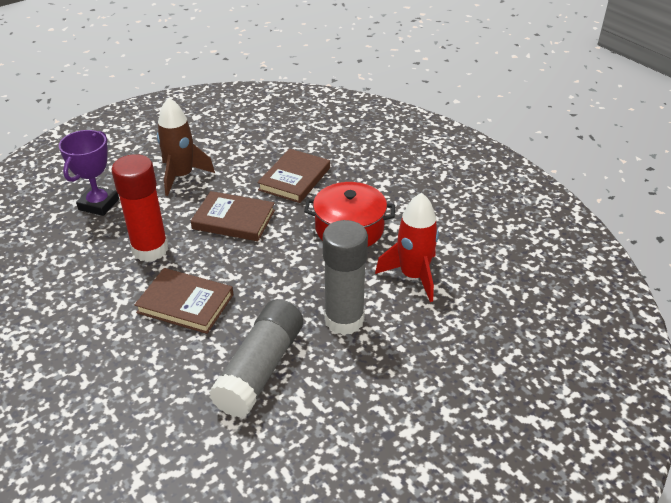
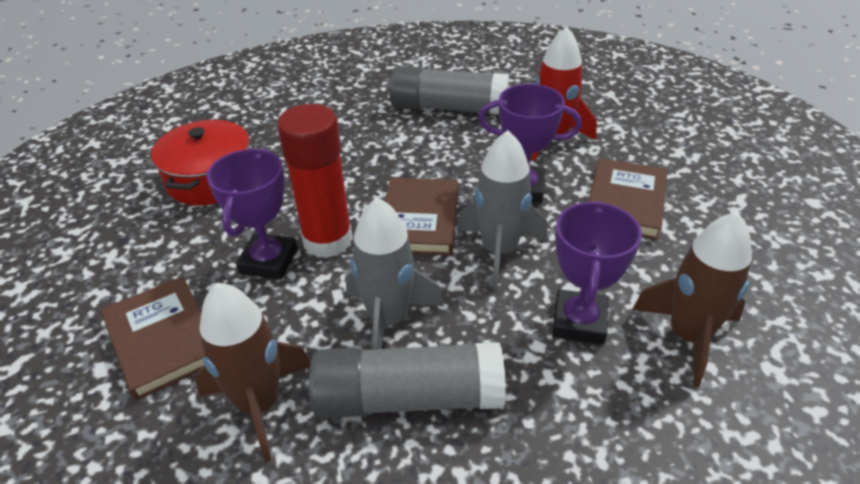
brown rocket: [157,97,215,196] = 1 -> [195,283,310,462] [632,211,752,387] = 2
grey rocket: none = 0 -> [346,197,444,349] [457,130,547,290] = 2
purple trophy: [59,130,119,216] = 1 -> [207,149,297,280] [478,84,582,203] [552,201,642,345] = 3

